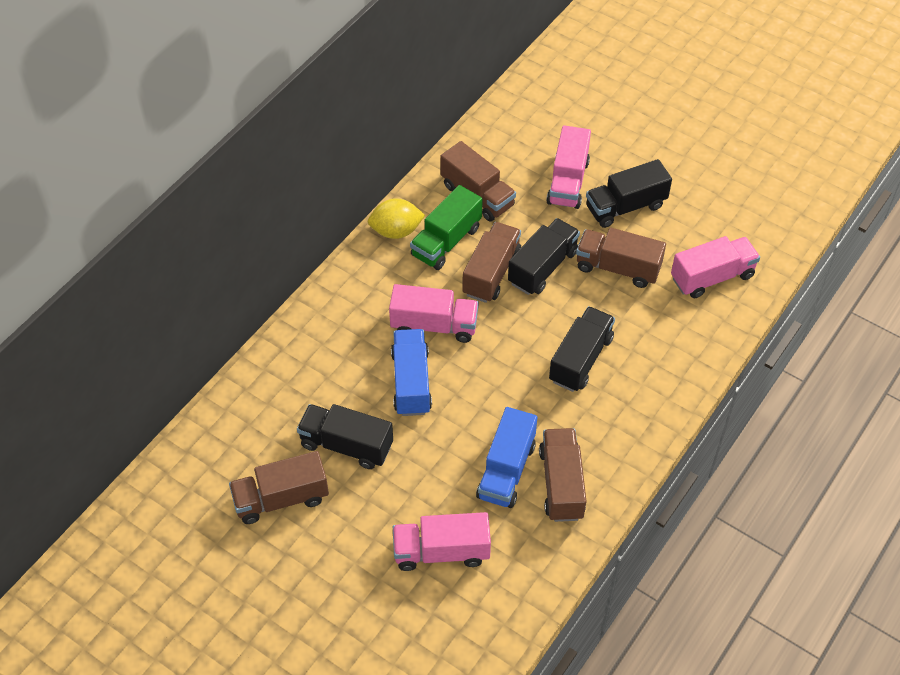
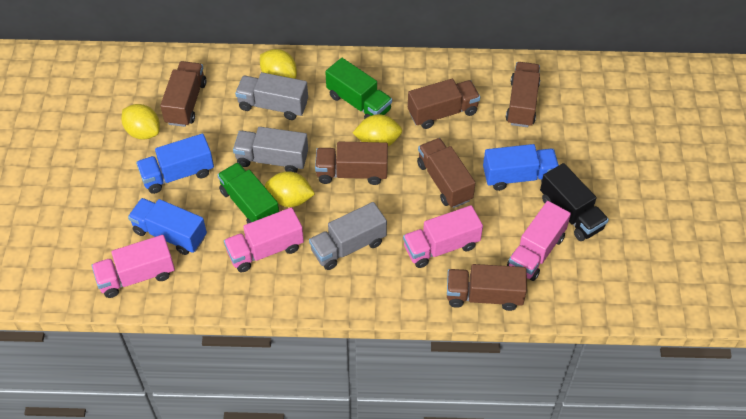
black truck: [297,404,393,469] [508,218,580,295] [549,306,615,392] [586,159,672,228] = 4 -> [540,163,609,241] = 1
blue truck: [391,329,432,416] [476,407,537,508] = 2 -> [128,198,207,255] [136,134,214,194] [483,144,559,191] = 3
brown truck: [229,451,329,524] [440,141,516,222] [462,222,521,303] [539,428,586,522] [576,228,666,288] = 5 -> [160,61,207,127] [315,142,388,185] [408,79,480,129] [417,138,475,208] [447,264,527,311] [506,62,540,127] = 6
green truck: [410,185,483,270] = 1 -> [217,162,279,224] [325,58,392,119] = 2
grey truck: none = 0 -> [233,127,308,173] [235,72,308,120] [309,202,387,270] = 3
yellow lemon: [368,198,425,239] = 1 -> [121,104,160,140] [260,49,297,79] [265,171,315,207] [353,114,402,146] = 4

